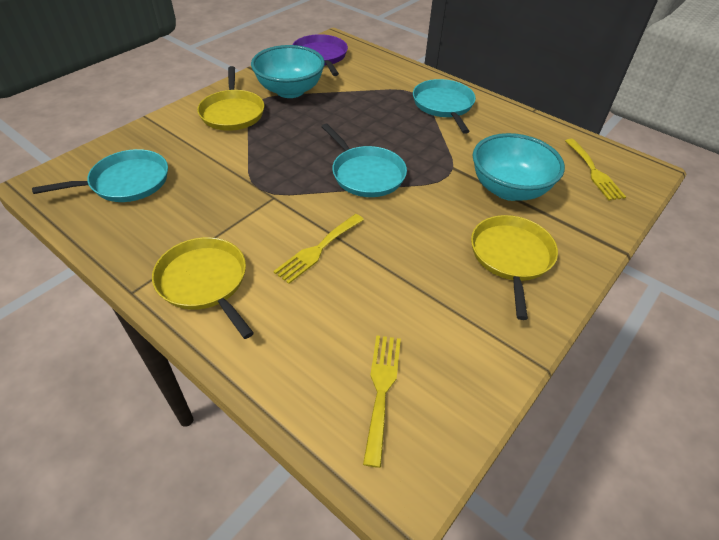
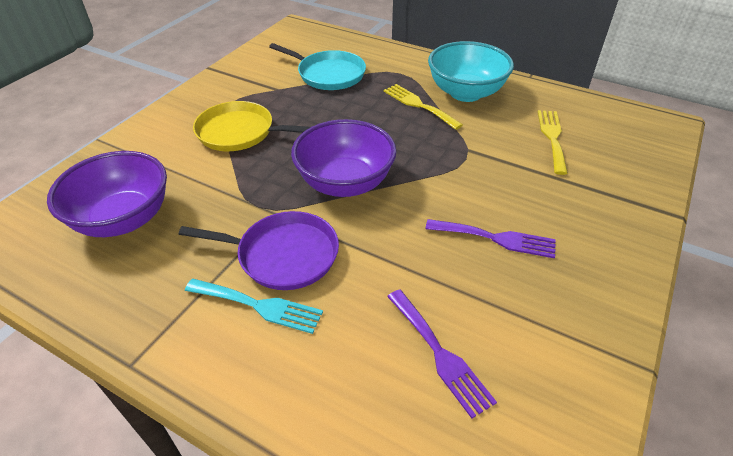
purple bowl: none = 0 -> [47,151,167,237] [291,119,397,197] = 2
purple fork: none = 0 -> [387,289,497,419] [425,219,556,258] = 2
turquoise bowl: [251,45,325,98] [473,133,565,201] = 2 -> [428,41,514,102] = 1
turquoise fork: none = 0 -> [185,279,323,334] = 1
turquoise pan: [32,149,168,202] [321,124,407,197] [413,79,476,134] = 3 -> [269,43,366,90] = 1
yellow fork: [273,214,364,284] [363,335,401,468] [565,139,626,201] = 3 -> [384,84,463,130] [538,110,568,175] = 2
yellow pan: [152,237,254,339] [197,66,264,131] [471,215,558,320] = 3 -> [193,101,310,151] = 1

